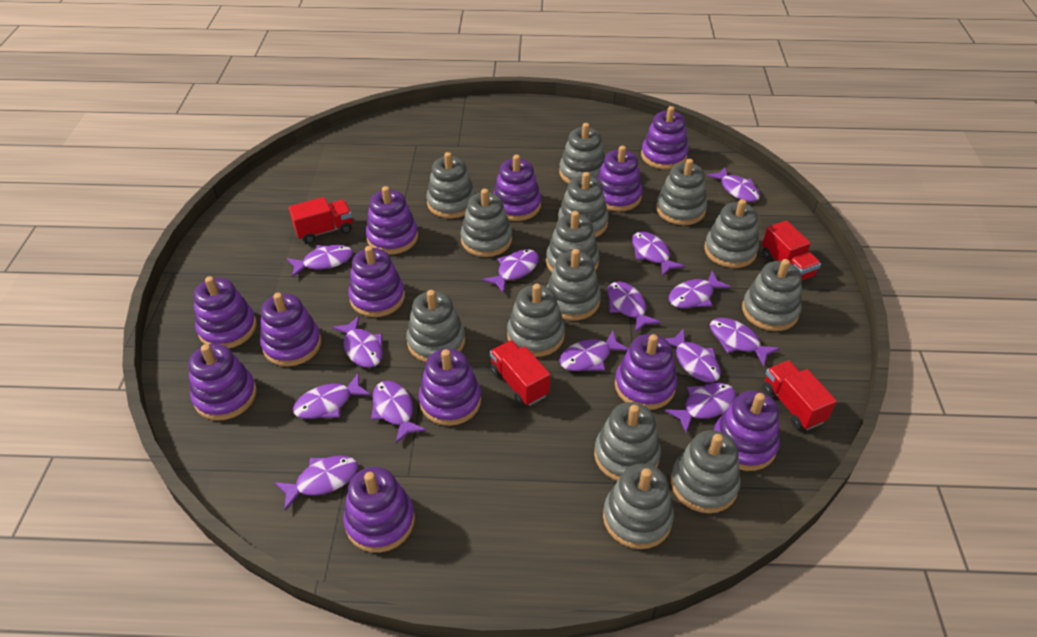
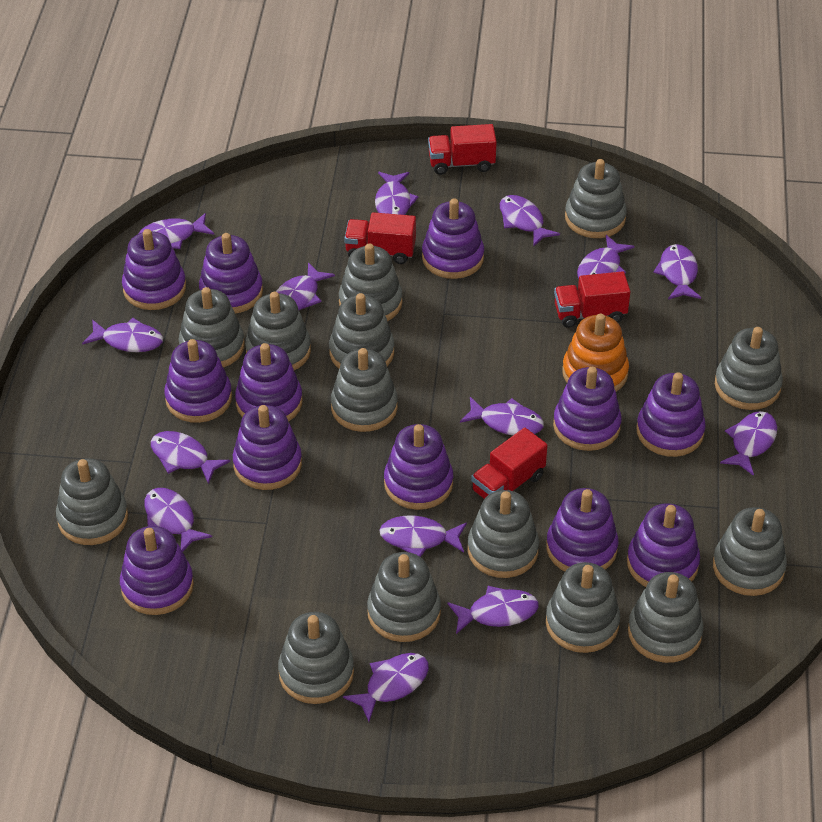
orange stacking toy: none = 0 -> [562,314,629,392] = 1

